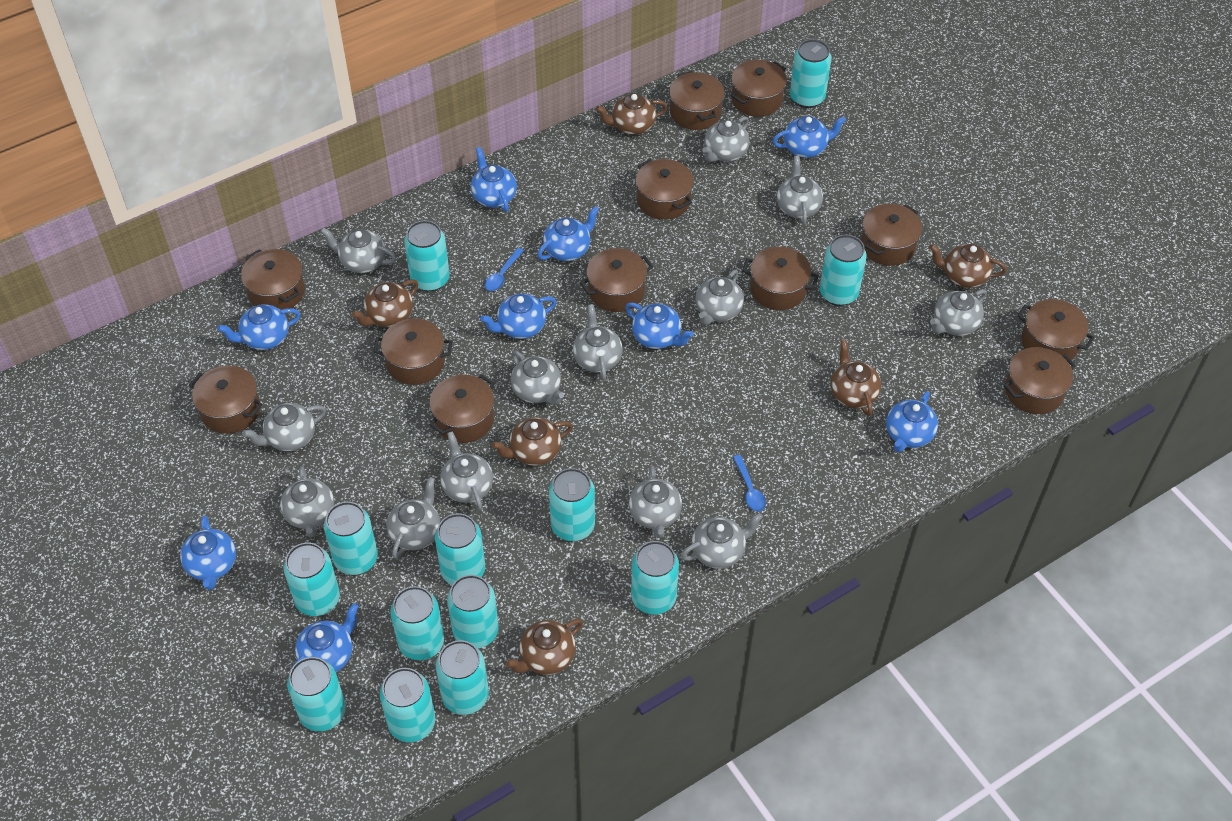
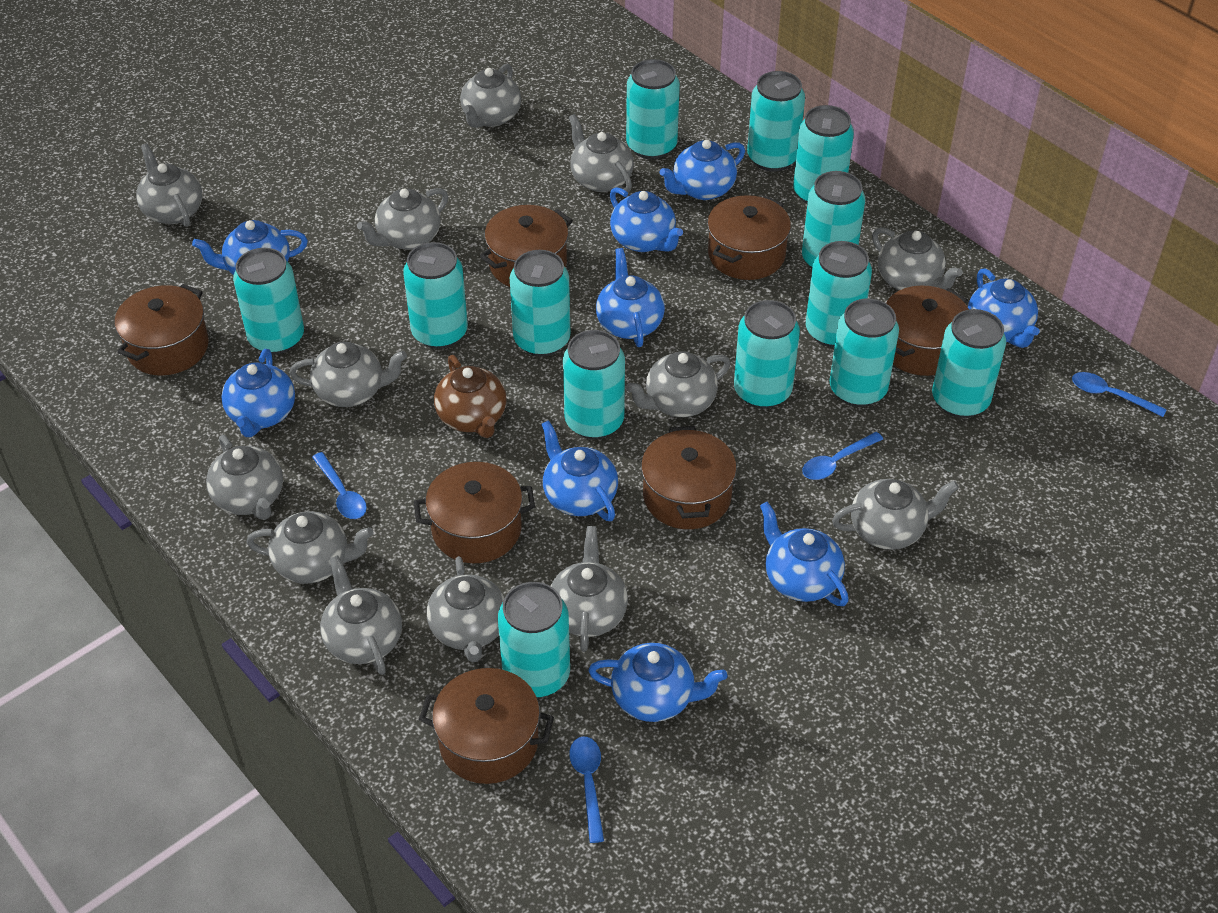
blue spoon: [485,248,524,291] [733,455,766,512] = 2 -> [312,452,367,519] [569,736,604,843] [802,432,883,480] [1072,372,1167,417] = 4
brown pot: [189,366,263,434] [241,249,305,310] [373,318,452,385] [429,374,494,443] [580,248,653,312] [636,159,694,220] [669,71,725,130] [731,60,787,117] [742,247,819,310] [861,204,922,266] [1004,347,1076,414] [1017,299,1095,360] = 12 -> [115,284,209,375] [414,462,535,563] [419,668,554,784] [480,205,573,287] [641,426,737,529] [707,195,791,280] [886,286,969,376] = 7
brown teapot: [351,279,418,327] [491,417,573,466] [505,619,583,675] [596,93,668,135] [831,339,881,416] [929,244,1007,288] = 6 -> [434,355,506,438] = 1

